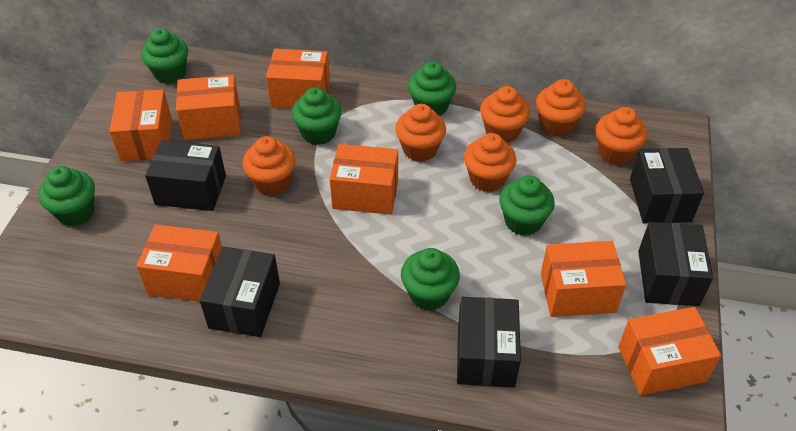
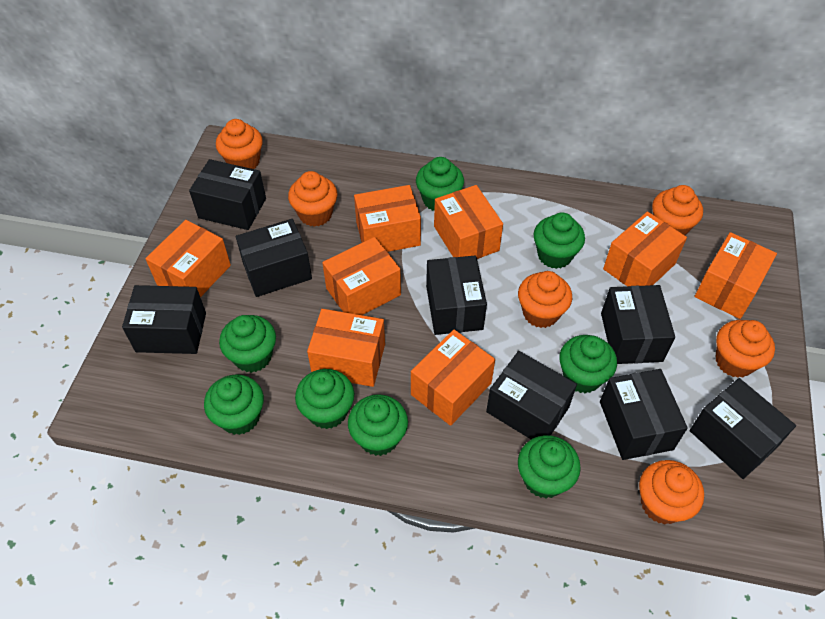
black box: [145,140,226,211] [200,246,280,337] [457,297,521,388] [630,148,704,224] [638,222,713,306] = 5 -> [122,285,206,354] [189,159,266,230] [236,219,312,297] [426,255,487,335] [486,351,577,439] [600,369,688,460] [601,285,675,364] [690,378,796,479] = 8
green cupcake: [38,166,95,226] [141,28,188,84] [292,87,342,145] [401,248,460,311] [408,61,456,116] [499,175,555,236] = 6 -> [204,374,264,435] [219,315,276,373] [295,369,354,429] [348,394,408,456] [416,157,464,211] [518,435,581,498] [534,212,585,269] [559,335,617,393] = 8
orange box: [109,89,172,161] [136,224,222,302] [176,75,241,140] [266,49,330,108] [330,144,398,215] [541,241,626,317] [618,307,721,396] = 7 -> [145,220,231,297] [307,309,385,387] [322,237,401,315] [354,185,421,252] [411,330,495,426] [434,185,503,259] [603,211,687,286] [694,232,777,319] = 8

